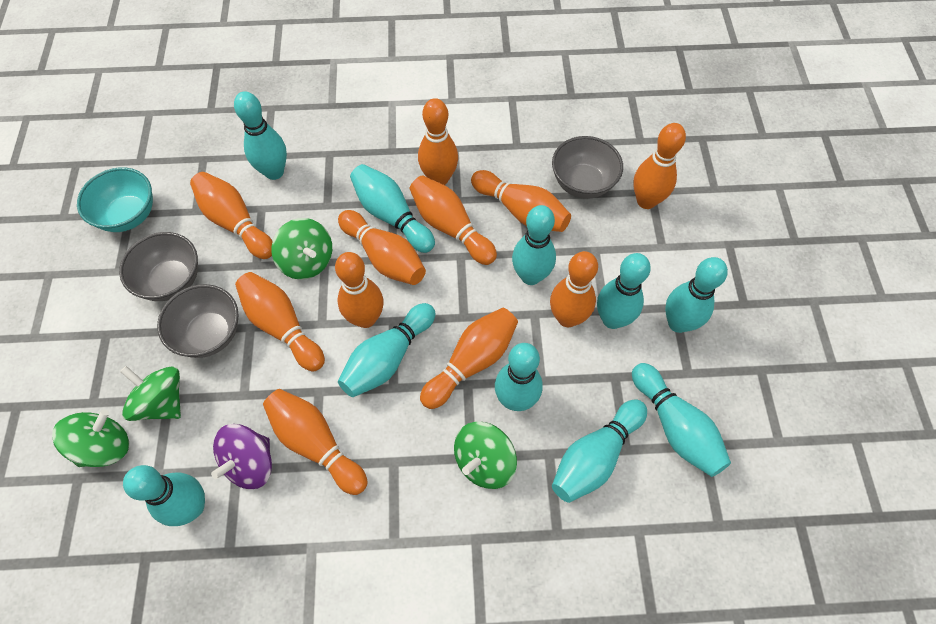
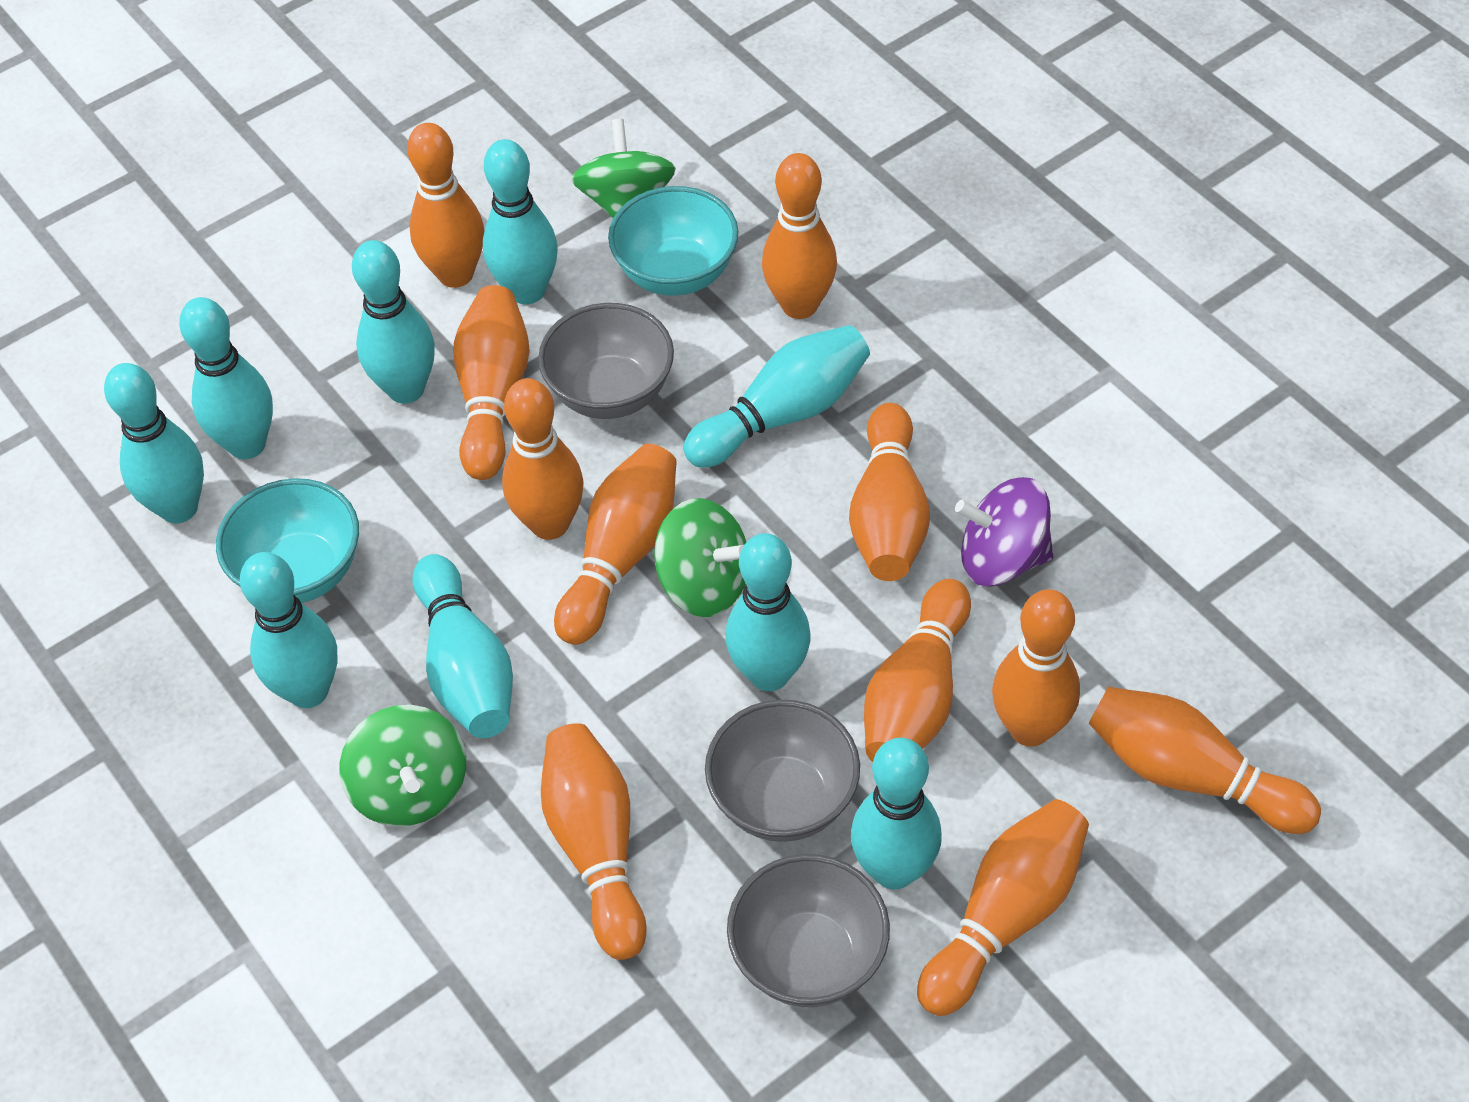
green spinning top: [52,410,129,467] [120,366,181,421] [271,218,332,280] [454,422,517,489] = 4 -> [340,705,466,826] [571,119,676,218] [654,498,746,617] = 3
turquoise bowl: [77,167,153,232] = 1 -> [216,478,359,603] [608,186,739,296] = 2
turquoise bowling pin: [123,465,205,526] [234,91,287,180] [338,303,436,397] [350,164,435,253] [495,343,542,411] [512,205,556,285] [552,399,647,503] [597,253,651,329] [632,363,731,477] [665,257,728,333] = 10 -> [104,363,204,523] [179,297,273,459] [240,552,338,708] [352,240,435,404] [412,554,513,738] [483,139,558,304] [683,325,870,468] [726,533,811,691] [851,738,942,890] = 9

